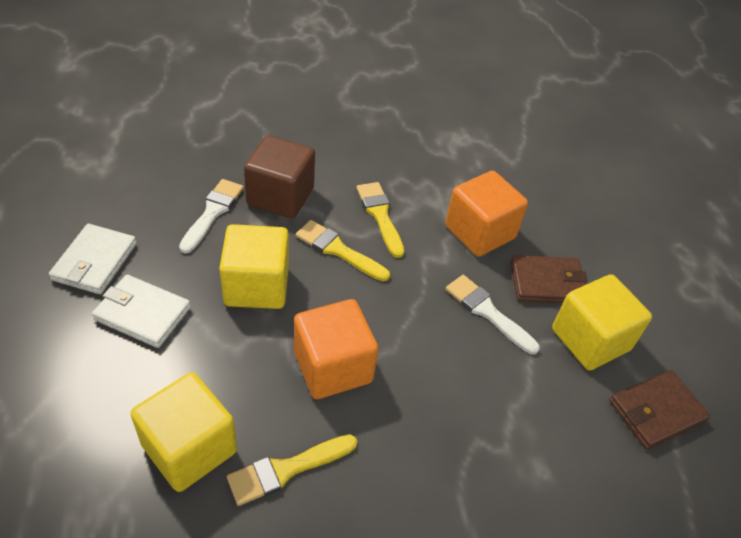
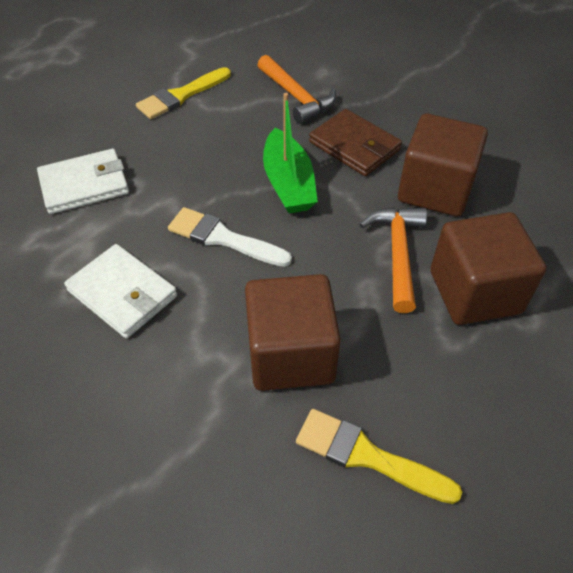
brown cube: [244,135,315,219] = 1 -> [245,274,341,391] [398,114,488,217] [430,212,546,325] = 3
brown wallet: [510,255,588,303] [609,370,710,449] = 2 -> [309,109,402,176] = 1
green boat: none = 0 -> [263,93,318,213] = 1
orange cube: [294,299,379,399] [445,171,528,257] = 2 -> none = 0
orange hammer: none = 0 -> [258,55,336,124] [359,207,427,313] = 2
white brush: [179,179,244,254] [446,275,540,354] = 2 -> [168,207,292,267] = 1
yellow brush: [227,434,357,506] [296,220,390,281] [356,182,404,258] = 3 -> [136,67,231,119] [296,409,462,504] = 2
yellow cube: [130,372,237,492] [219,224,289,309] [552,274,652,371] = 3 -> none = 0

